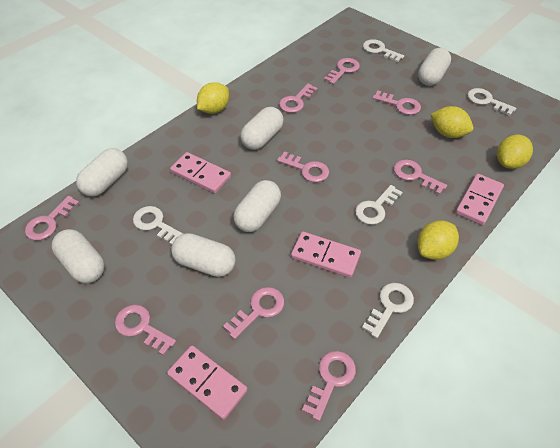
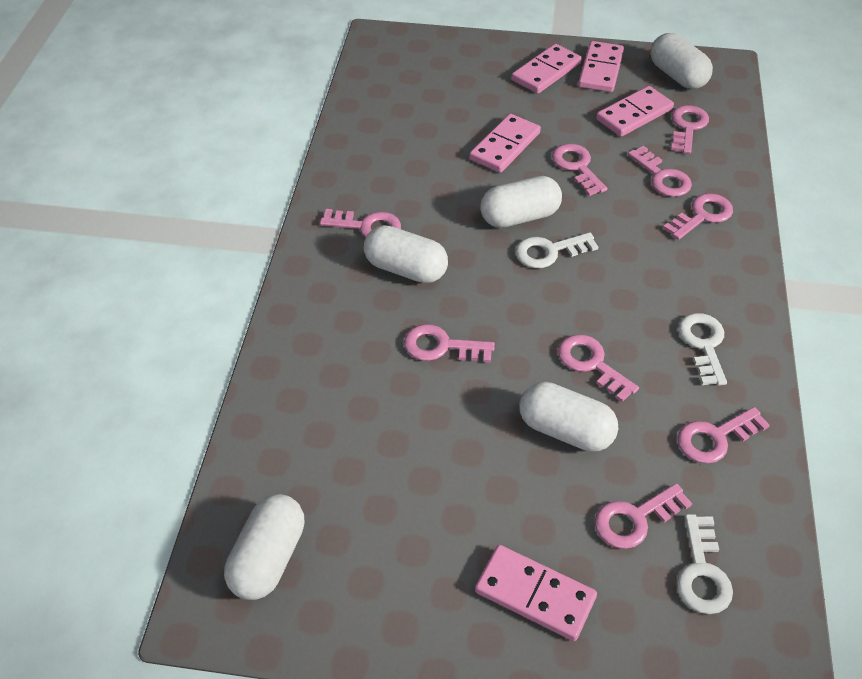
pink domino: [167,345,248,420] [170,152,231,193] [291,232,361,278] [456,174,504,225] = 4 -> [469,114,541,173] [475,545,597,641] [512,44,582,94] [578,41,624,92] [596,86,674,137] = 5
white capsule: [52,229,105,283] [76,148,128,197] [171,233,236,277] [233,180,281,232] [240,107,284,150] [418,48,451,86] = 6 -> [224,494,305,600] [364,225,448,283] [480,176,562,228] [519,382,619,452] [650,33,713,89] = 5
white key: [133,206,183,245] [355,185,403,225] [362,283,414,338] [363,39,404,62] [467,88,516,116] = 5 -> [516,232,598,268] [677,514,733,614] [678,313,727,386] = 3
yellow lemon: [197,82,229,114] [417,220,459,260] [430,106,473,138] [497,134,533,169] = 4 -> none = 0

